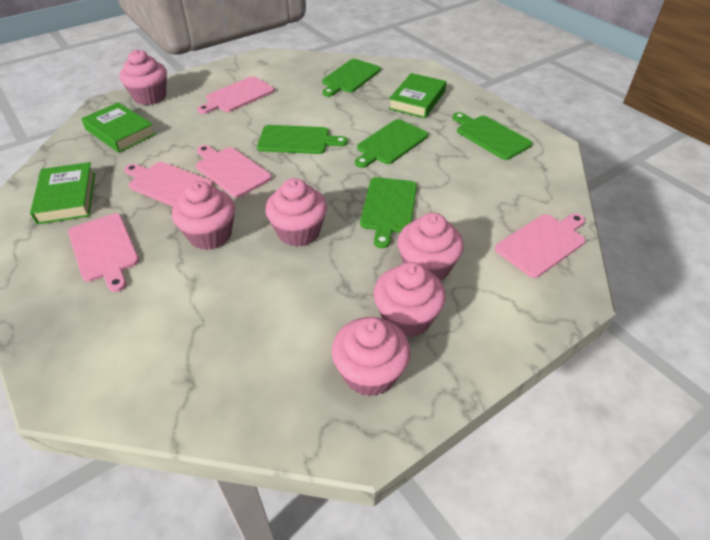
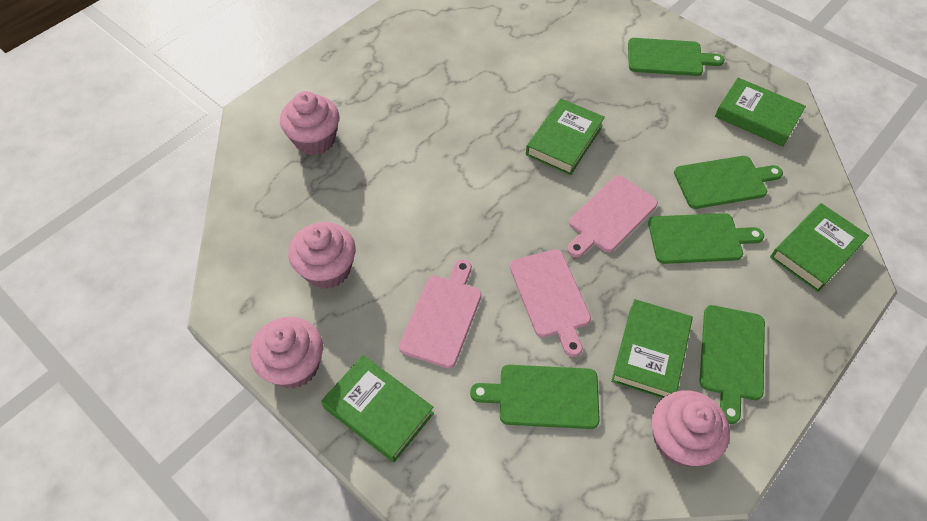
green book: [30,162,95,225] [81,102,156,153] [388,73,446,118] = 3 -> [321,355,434,462] [526,98,605,175] [611,299,693,398] [715,78,806,147] [770,203,869,292] = 5
pink cupcake: [120,49,167,105] [172,181,235,250] [265,178,327,247] [332,317,411,397] [373,262,446,337] [397,213,464,281] = 6 -> [250,317,323,388] [280,91,339,155] [288,222,356,289] [652,390,730,466] = 4
pink cutting board: [68,213,139,292] [124,162,213,207] [196,145,272,198] [197,76,274,114] [495,213,585,278] = 5 -> [399,259,482,369] [510,249,591,357] [567,176,658,257] = 3

